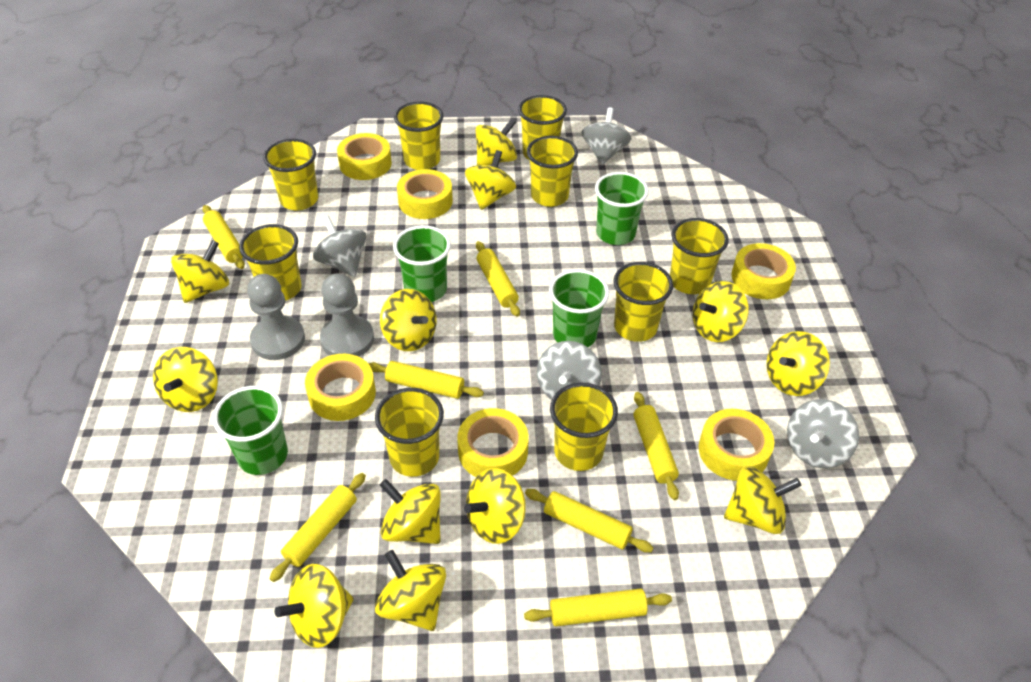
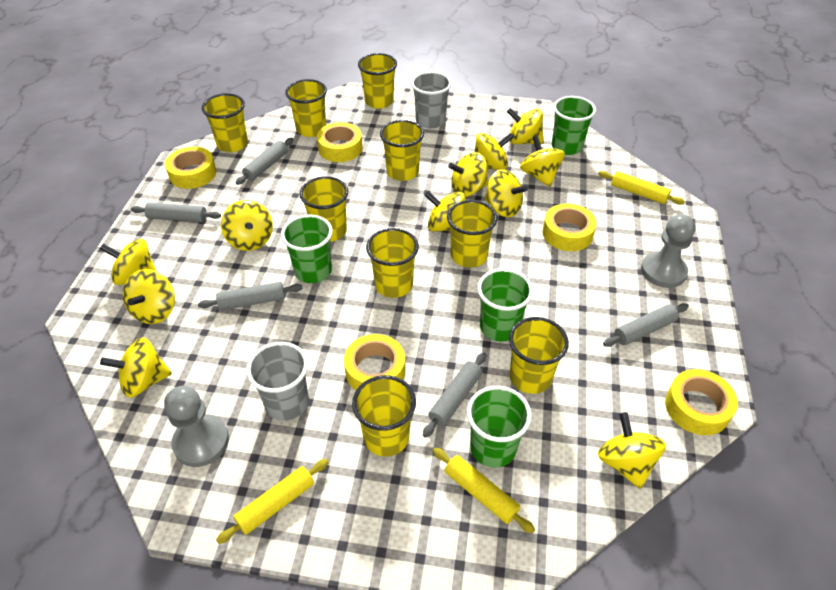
grey cup: none = 0 -> [246,342,309,421] [411,71,452,128] = 2
grey rolling pin: none = 0 -> [131,202,221,222] [198,282,303,310] [236,138,294,185] [423,352,486,438] [603,303,689,347] = 5
grey spinning top: [313,215,366,277] [537,341,602,400] [581,107,632,165] [787,399,859,468] = 4 -> none = 0
yellow rolling pin: [202,205,245,269] [270,473,366,582] [368,361,484,399] [476,241,520,317] [524,589,672,627] [525,489,653,553] [633,392,679,500] = 7 -> [216,459,329,544] [432,447,535,534] [598,171,685,205] = 3
yellow spinning top: [153,347,218,412] [171,240,229,303] [275,564,354,648] [375,550,446,631] [380,289,437,351] [380,479,441,544] [464,468,526,544] [465,150,516,210] [475,118,517,165] [693,281,749,342] [724,466,802,534] [767,331,830,396] = 12 -> [100,239,156,285] [100,337,172,398] [123,269,175,324] [221,200,273,251] [424,191,465,231] [448,152,488,197] [474,133,513,170] [484,169,528,217] [507,108,544,144] [520,135,565,187] [598,412,666,489] = 11
yellow tape: [305,354,376,421] [337,133,392,180] [397,169,453,219] [457,408,529,477] [699,409,774,481] [732,243,796,299] = 6 -> [165,147,216,189] [317,122,363,162] [344,334,405,390] [542,203,597,251] [665,369,738,435] = 5

